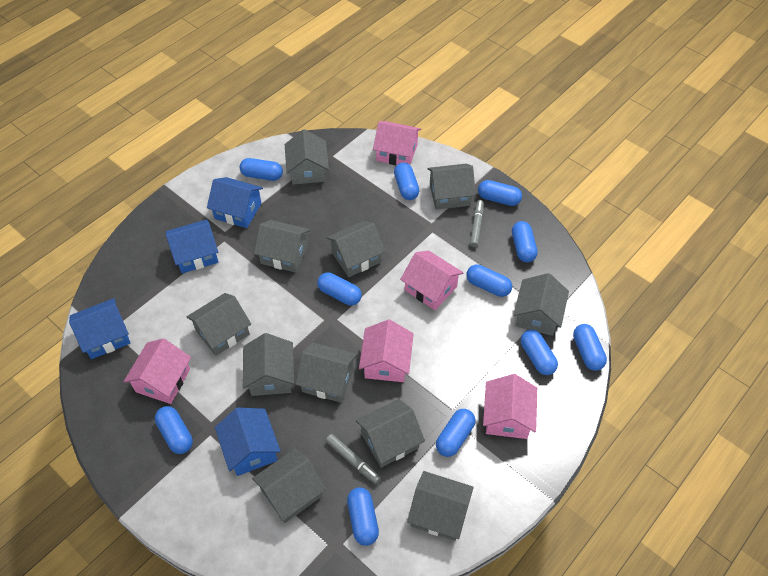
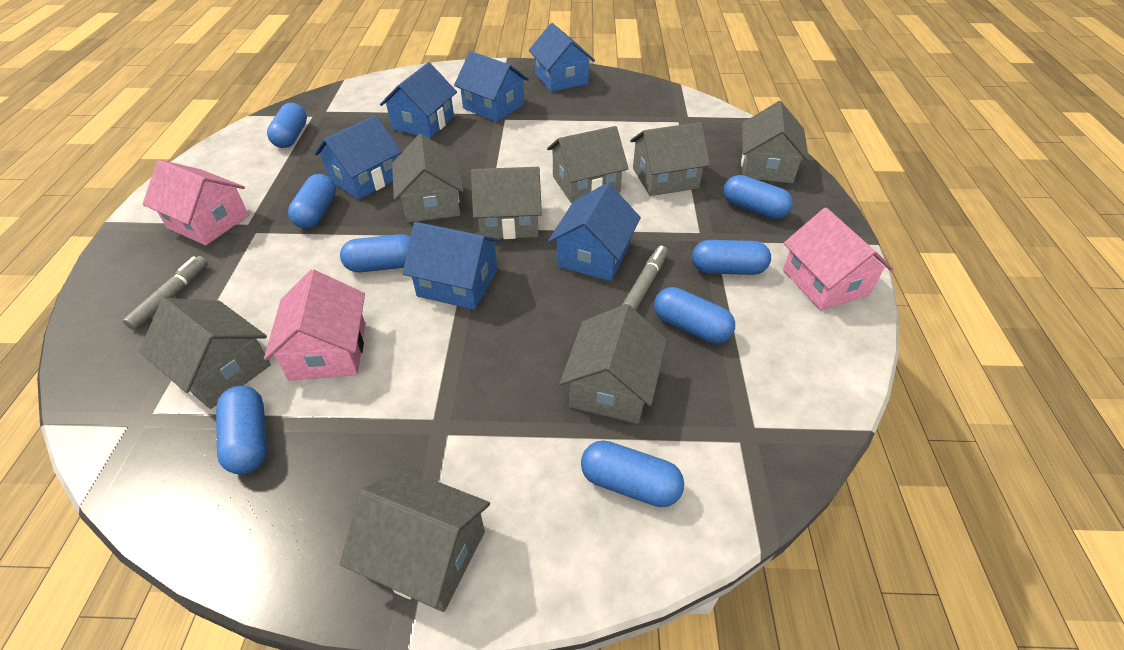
blue capsule: [155,406,193,454] [240,158,283,181] [317,272,362,306] [347,487,379,546] [394,163,419,200] [436,409,475,457] [466,264,512,297] [478,180,522,206] [512,221,538,262] [521,330,558,375] [573,324,607,371] = 11 -> [216,386,267,474] [267,103,307,148] [288,174,336,229] [340,234,411,272] [581,440,684,507] [654,287,735,344] [692,240,771,275] [723,175,793,219] = 8
blue house: [69,298,131,359] [166,219,218,273] [207,177,263,228] [215,408,281,476] = 4 -> [314,115,402,200] [380,62,457,139] [403,222,501,310] [454,51,529,122] [529,23,595,92] [548,183,641,281] = 6
grey house: [187,293,251,356] [243,333,294,396] [252,449,326,523] [254,220,310,273] [285,129,329,185] [296,342,357,403] [326,221,386,277] [356,399,425,468] [407,471,474,541] [427,164,476,210] [513,273,569,336] = 11 -> [139,298,271,409] [339,468,490,612] [392,134,464,223] [471,167,542,239] [547,126,629,204] [560,304,667,424] [630,122,710,196] [741,101,809,183] = 8
pink house: [123,338,191,404] [359,319,414,382] [373,121,421,165] [400,250,463,310] [483,374,537,439] = 5 -> [143,160,249,245] [264,269,365,381] [783,208,893,311] = 3

